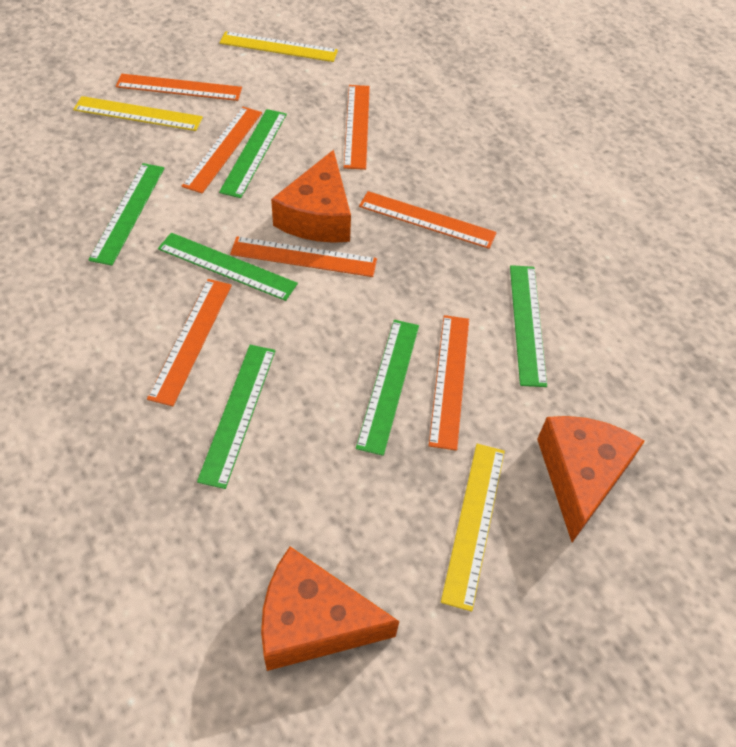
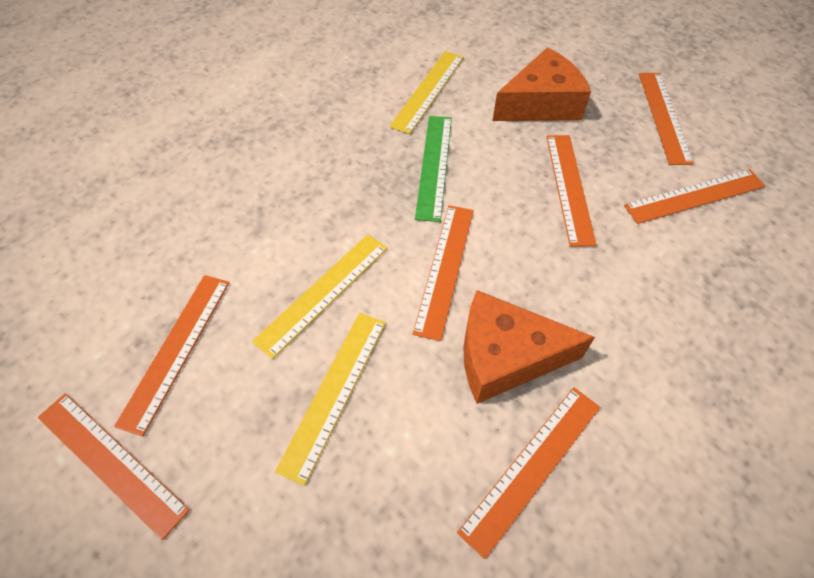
green ruler: [88,163,165,266] [158,233,298,301] [197,345,275,489] [219,109,287,198] [356,320,419,456] [510,265,547,387] = 6 -> [415,116,452,222] = 1
orange cheese: [261,546,399,671] [271,150,351,243] [537,416,645,543] = 3 -> [463,290,595,404] [493,47,591,121] = 2

